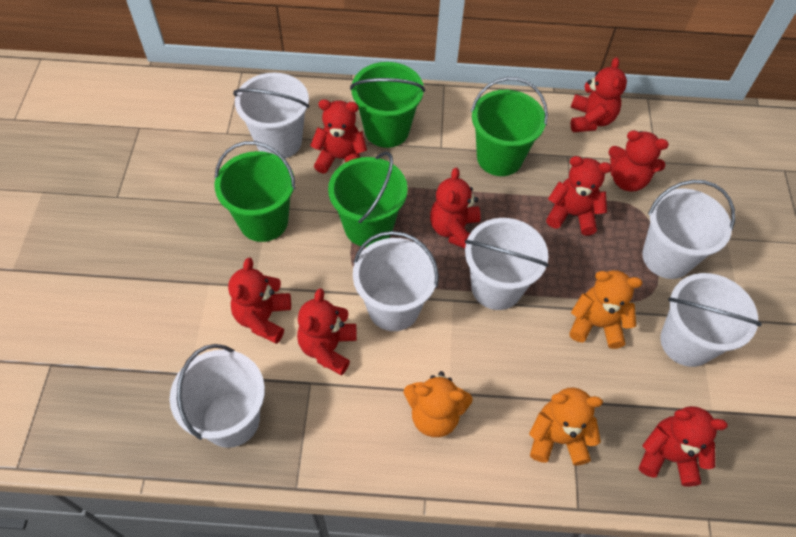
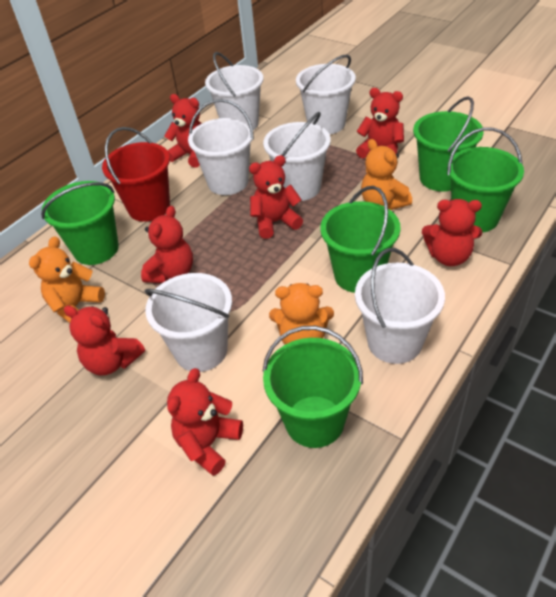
green bucket: [214,141,296,242] [328,151,408,247] [350,62,425,148] [471,77,548,176] = 4 -> [41,181,119,265] [262,326,363,448] [320,186,401,293] [413,96,484,191] [447,128,524,233] = 5
red bucket: none = 0 -> [102,127,170,222] = 1
red teddy bear: [228,258,291,344] [297,288,357,375] [310,99,367,174] [430,167,481,249] [546,156,612,235] [570,57,627,132] [608,130,669,191] [639,406,728,486] = 8 -> [64,305,145,375] [141,206,193,283] [164,94,202,167] [167,368,243,476] [249,155,303,239] [356,88,404,158] [422,199,482,266] = 7

